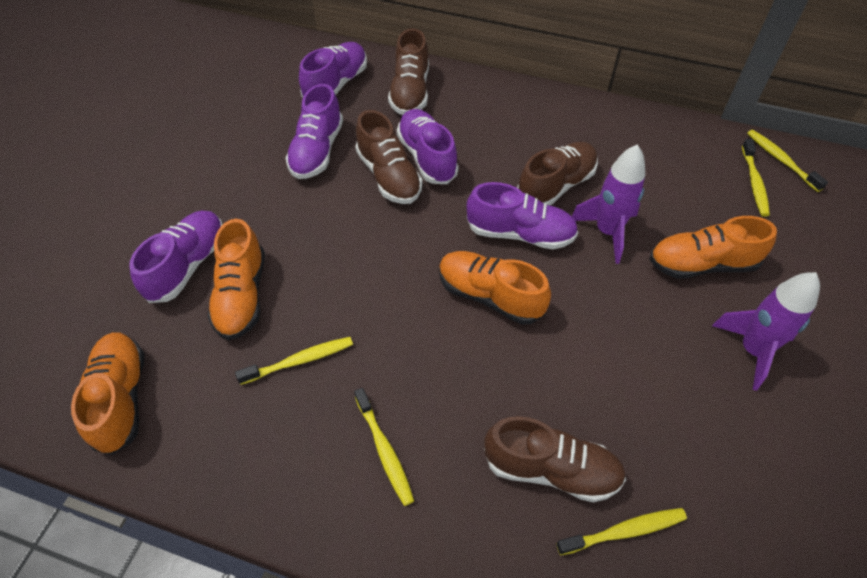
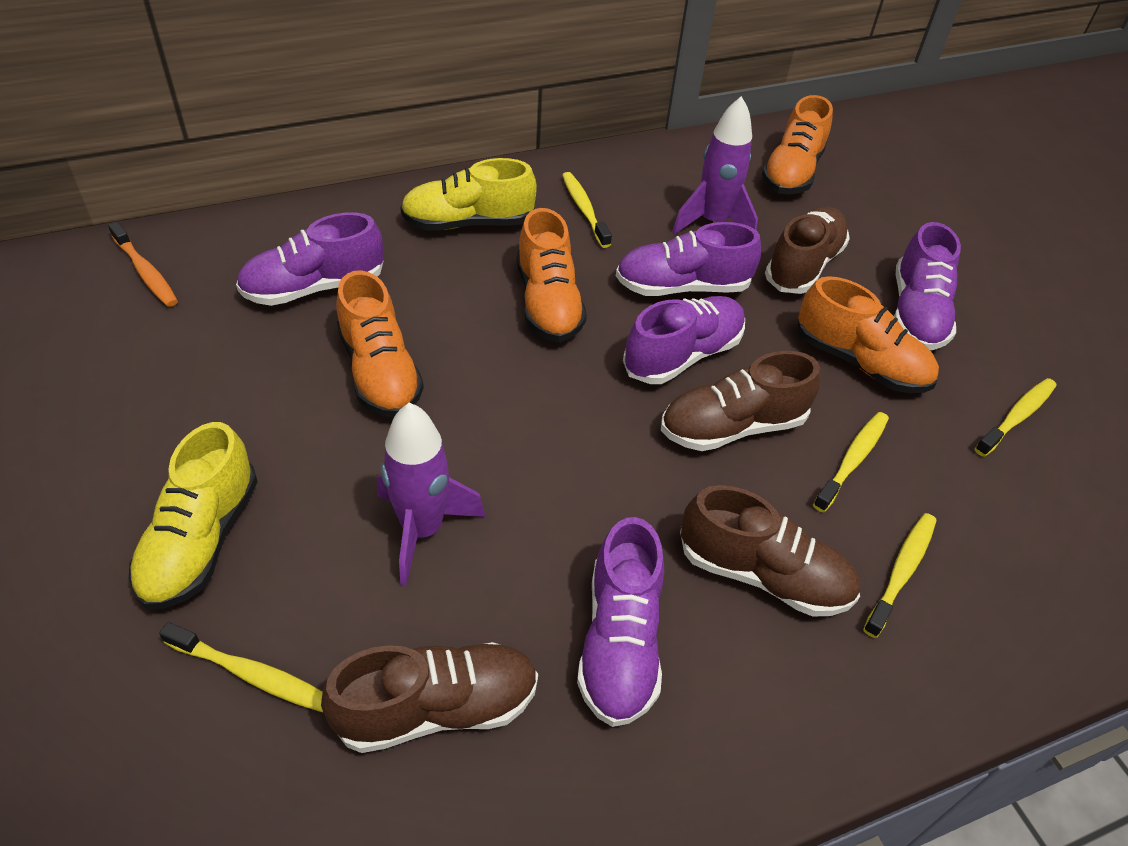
orange toothbrush: none = 0 -> [108,222,178,307] = 1
yellow shoe: none = 0 -> [129,422,258,610] [400,158,537,230] = 2

